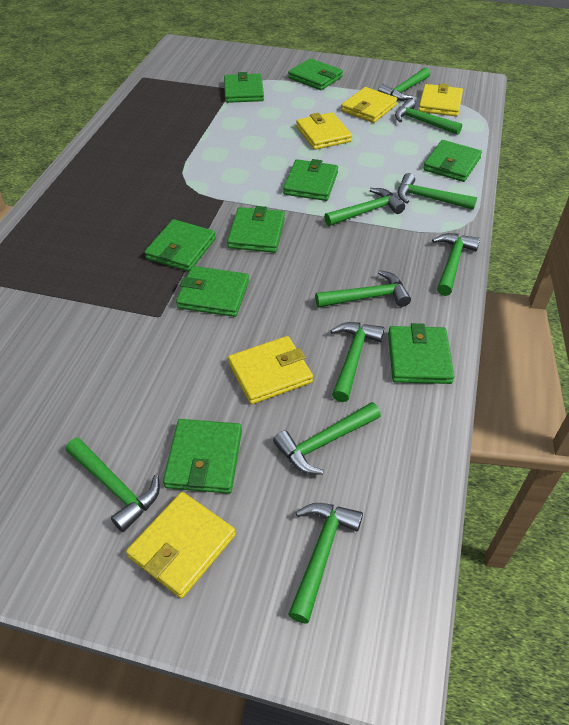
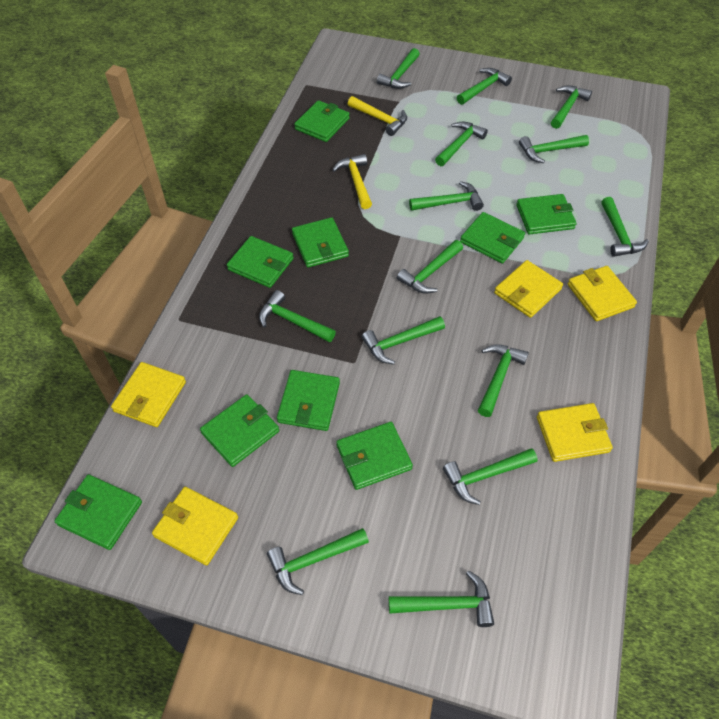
green hammer: [66,438,160,532] [273,402,381,475] [288,503,363,624] [315,270,411,308] [324,188,405,226] [330,322,384,402] [378,67,430,101] [395,99,462,135] [398,173,477,210] [432,233,480,296] = 10 -> [259,290,336,342] [267,528,369,595] [362,316,445,364] [377,48,420,89] [389,571,494,627] [397,240,463,294] [409,181,484,211] [435,121,488,166] [443,448,538,505] [457,68,512,105] [478,344,529,417] [519,135,589,163] [551,85,592,129] [601,197,649,257] = 14
yellow hammer: none = 0 -> [332,154,372,209] [348,96,407,136] = 2

